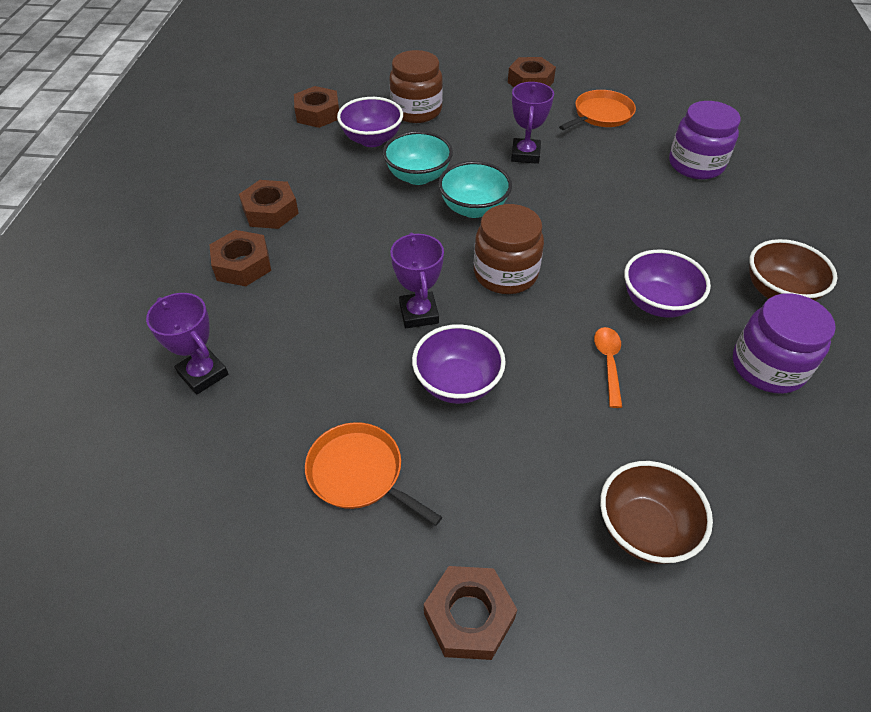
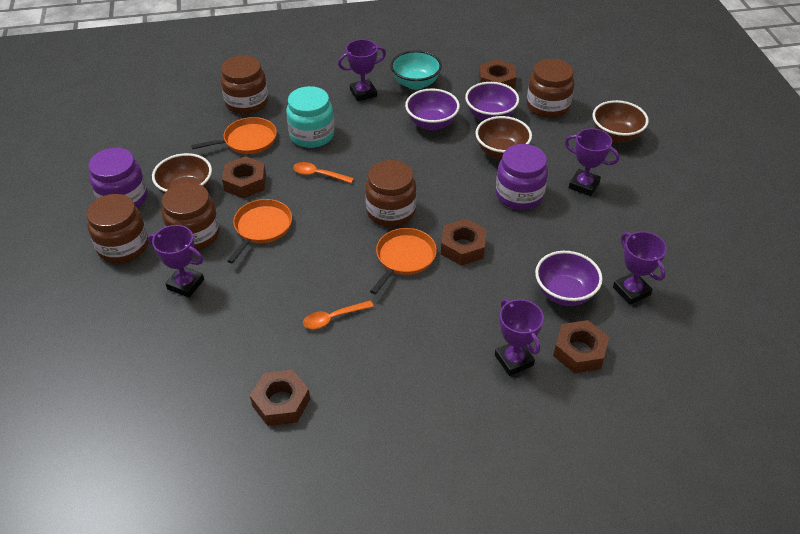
brown bowl: [600,461,713,564] [750,239,837,301] = 2 -> [152,153,212,194] [475,116,532,160] [593,100,649,143] = 3
brown jar: [390,50,443,123] [474,204,544,294] = 2 -> [86,194,149,263] [162,182,220,250] [220,55,268,115] [365,160,417,227] [527,59,574,118] = 5
orange pan: [305,422,442,526] [559,90,636,130] = 2 -> [191,117,277,154] [227,199,292,263] [370,228,437,294] = 3
orange spoon: [594,327,622,408] = 1 -> [293,162,354,183] [303,300,374,329] = 2
purple trophy: [146,293,228,395] [391,233,444,328] [511,82,554,164] = 3 -> [148,225,204,298] [338,39,386,101] [495,299,544,376] [565,128,620,196] [613,231,667,305] = 5
turquoise bowl: [383,131,453,185] [438,161,512,218] = 2 -> [390,50,442,90] = 1
turquoise jar: none = 0 -> [286,86,334,148] = 1

